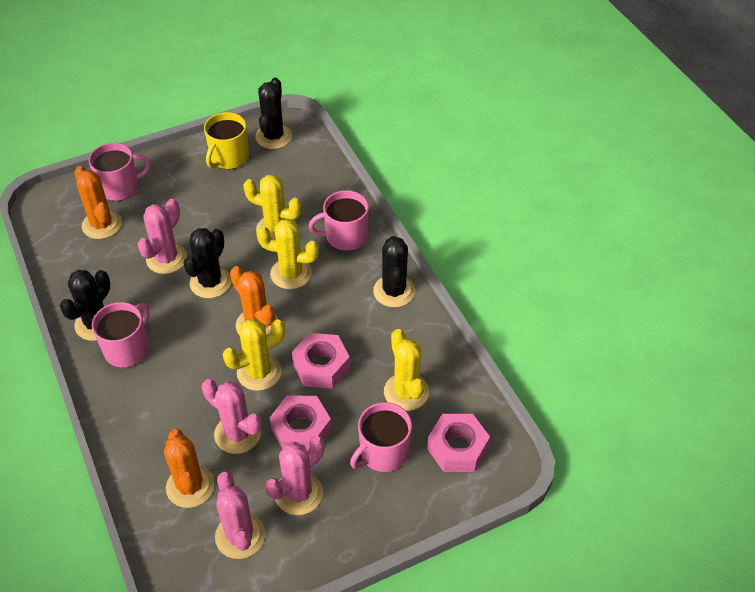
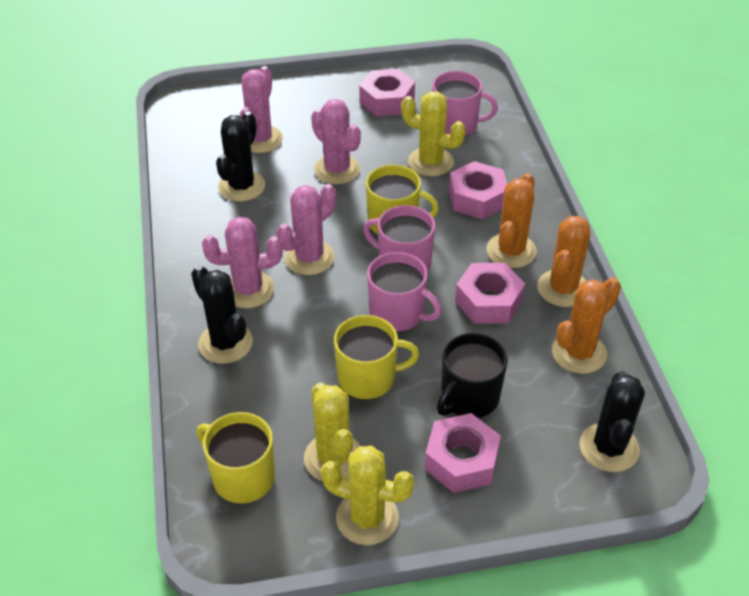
black cactus: [60,270,110,341] [183,228,231,298] [255,78,292,149] [373,236,415,307] = 4 -> [191,265,253,364] [216,111,265,201] [580,371,645,472] = 3
black mug: none = 0 -> [437,333,508,418] = 1
pink mug: [88,143,151,201] [92,302,149,367] [309,190,369,251] [350,402,412,472] = 4 -> [363,205,435,273] [367,252,442,332] [433,71,498,136] = 3
pink nut: [270,395,332,451] [292,333,350,389] [427,414,490,472] = 3 -> [359,69,415,116] [425,413,501,493] [449,161,507,219] [455,263,525,324] = 4
yellow cactus: [223,319,285,391] [243,174,302,239] [256,219,319,289] [384,329,429,411] = 4 -> [304,383,360,481] [321,446,414,545] [401,91,466,176] = 3
yellow mug: [204,112,249,169] = 1 -> [197,412,275,503] [334,315,419,399] [366,165,439,234] = 3

